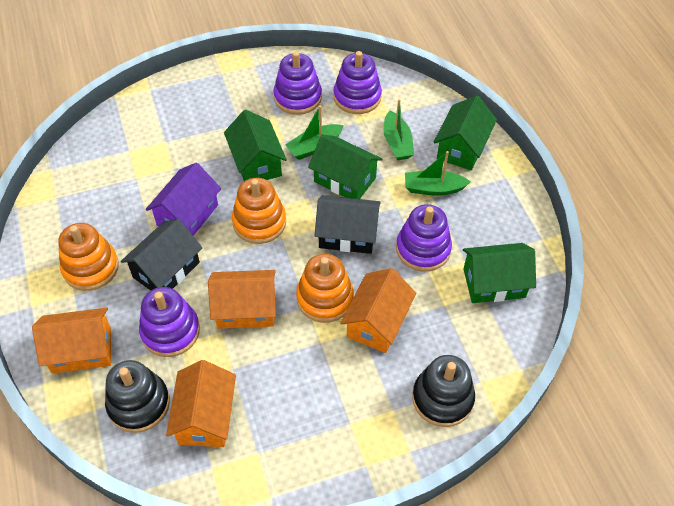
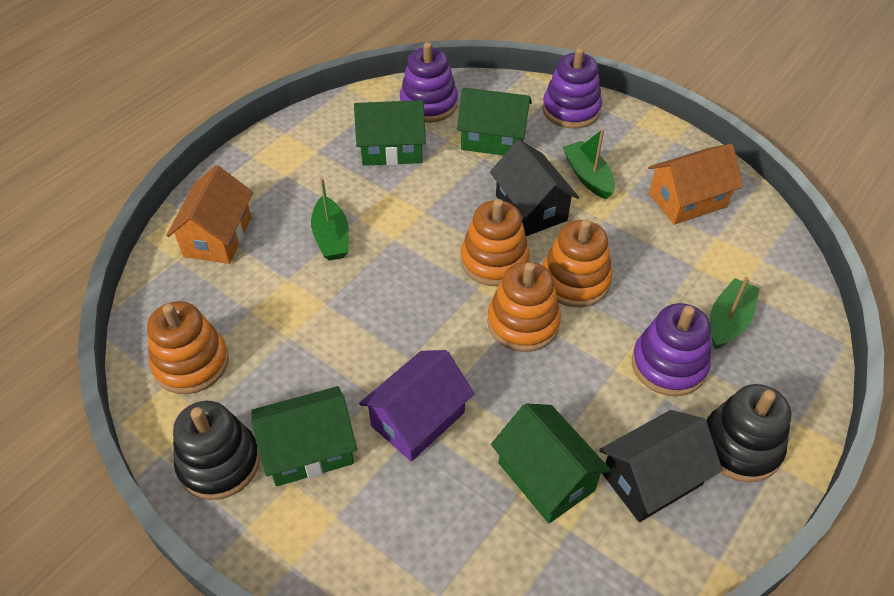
orange house: [32,308,111,374] [166,360,236,447] [208,270,276,329] [340,268,416,353] = 4 -> [166,165,253,264] [648,144,743,225] = 2
orange stacking toy: [58,223,119,291] [232,178,286,244] [296,254,354,323] = 3 -> [147,301,229,394] [461,199,530,286] [487,262,561,352] [542,219,612,307] = 4
purple stacking toy: [139,287,200,357] [273,51,322,115] [333,51,382,114] [396,204,452,272] = 4 -> [400,42,458,123] [542,48,602,129] [632,303,711,396] = 3

